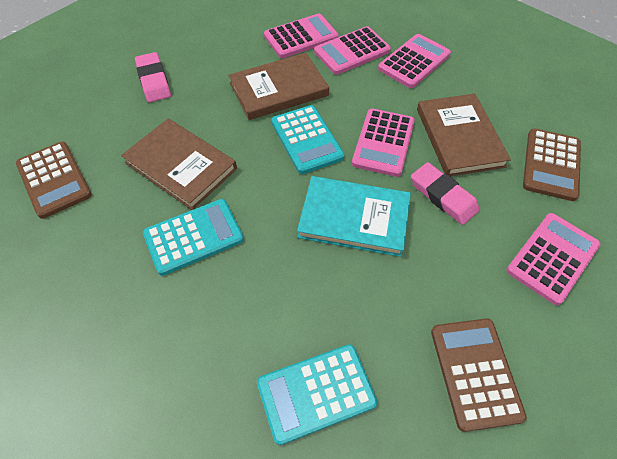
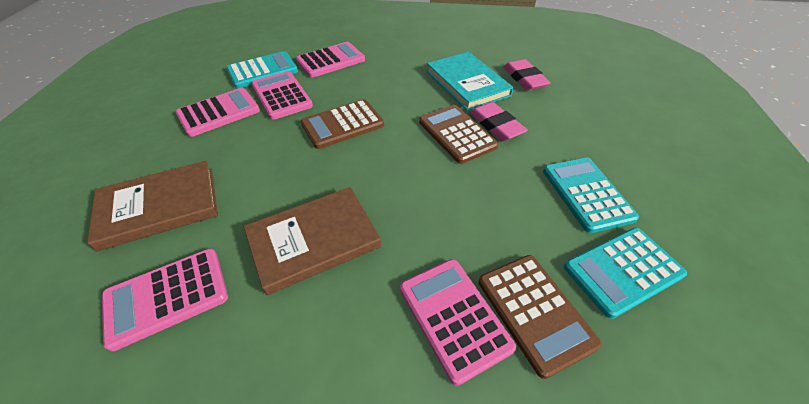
brown book: [121,119,237,210] [228,53,329,120] [417,94,511,176] = 3 -> [87,161,218,251] [244,187,381,295] = 2

